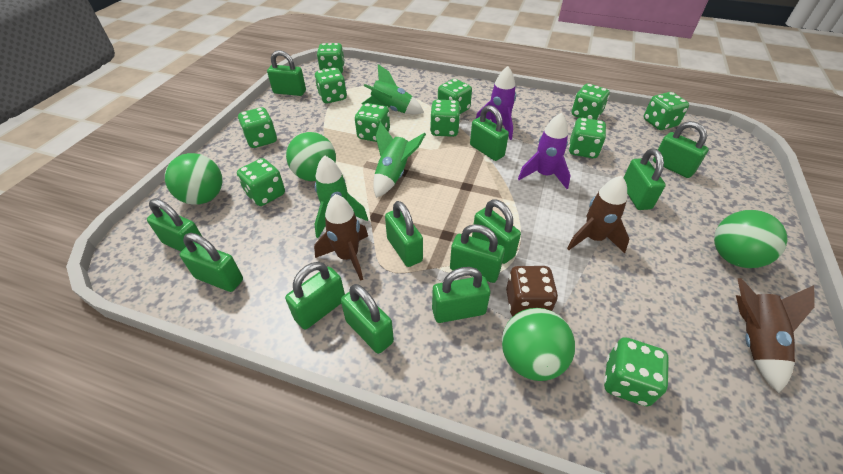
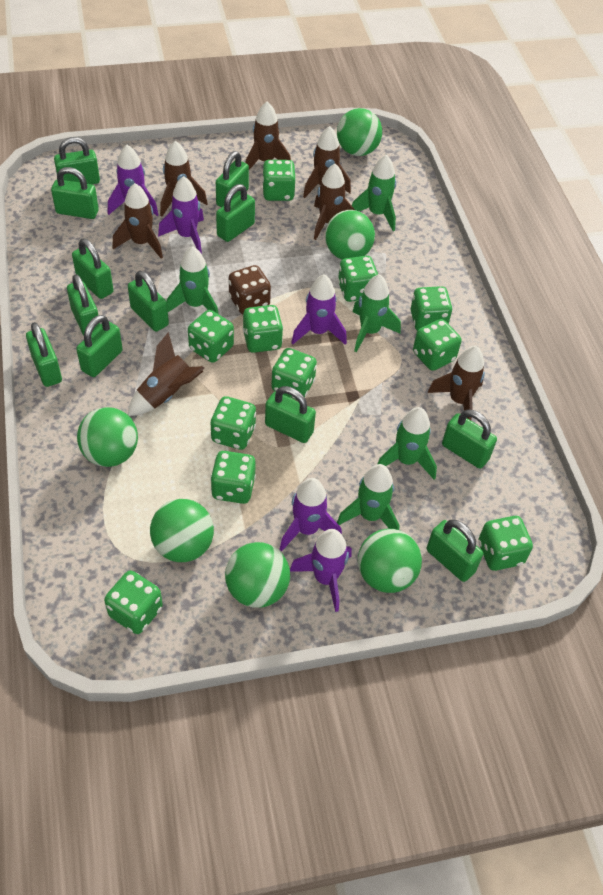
brown rocket: [314,194,368,281] [567,176,629,253] [736,278,815,393] = 3 -> [112,183,163,258] [128,332,205,416] [160,141,208,217] [245,102,291,170] [303,126,351,198] [314,164,355,240] [428,346,485,420] = 7
green ball: [165,153,222,205] [286,132,336,181] [502,308,575,381] [714,210,788,268] = 4 -> [77,407,138,467] [150,499,214,562] [225,542,290,608] [325,210,375,259] [337,108,382,156] [358,529,422,593] = 6
green rocket: [314,155,368,238] [362,64,424,114] [373,122,426,198] = 3 -> [167,246,218,314] [337,464,399,530] [352,155,396,231] [352,274,401,352] [378,407,437,479] = 5
purple rocket: [476,66,516,140] [518,113,571,189] = 2 -> [108,145,159,216] [158,176,204,254] [280,478,342,551] [290,529,352,612] [291,274,347,345] = 5

